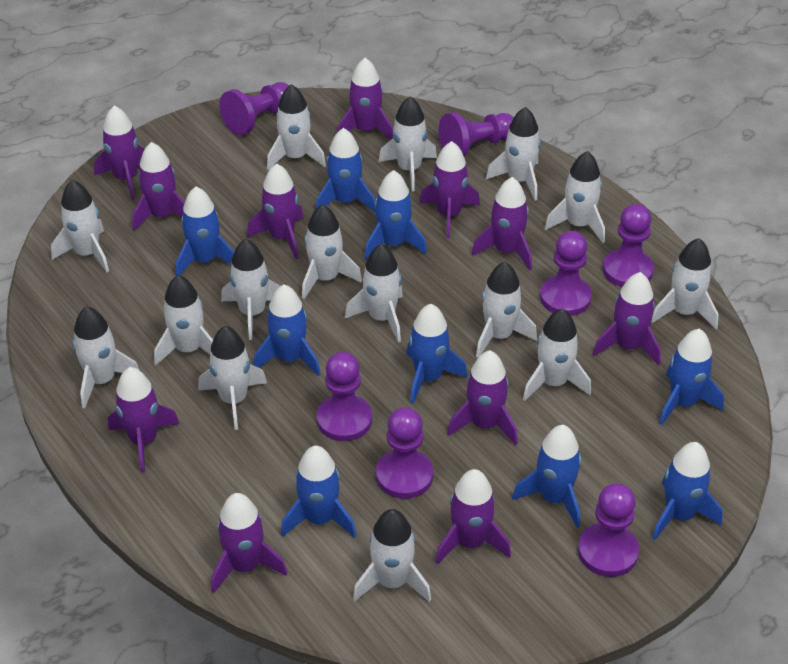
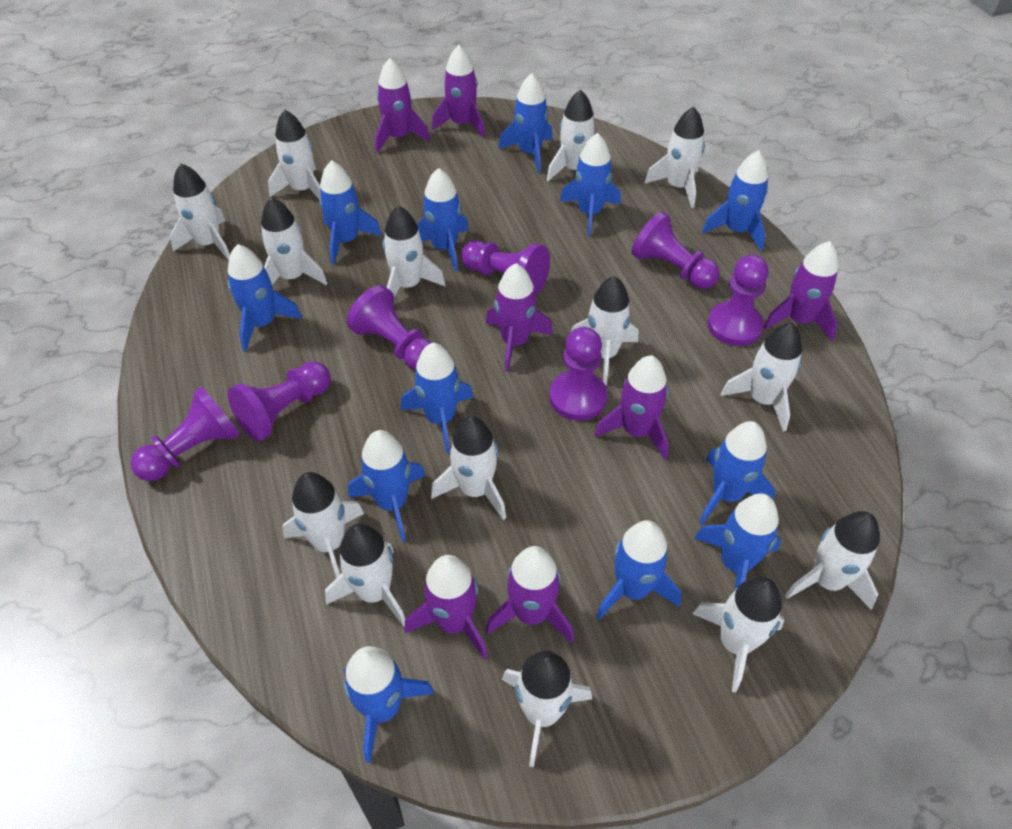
blue rocket: [176,186,234,276] [253,284,321,376] [281,446,356,538] [316,128,376,213] [364,170,427,259] [406,304,468,404] [512,425,581,528] [652,442,723,540] [659,329,724,425] = 9 -> [228,244,302,351] [319,160,382,264] [344,646,434,763] [348,430,425,542] [401,343,473,453] [417,168,469,272] [498,73,553,173] [560,133,621,236] [596,520,681,620] [694,493,781,590] [699,421,775,524] [702,150,768,251] = 12
purple rocket: [94,106,144,200] [108,367,180,472] [132,142,185,231] [211,493,287,593] [247,164,304,259] [337,58,393,140] [419,141,480,238] [435,469,511,564] [447,350,518,445] [472,177,532,270] [593,272,661,366] = 11 -> [375,58,430,153] [404,555,488,660] [432,45,485,138] [486,263,553,372] [486,546,574,643] [594,355,669,460] [764,241,838,341] = 7
white rocket: [51,180,109,272] [73,306,139,408] [154,275,213,366] [198,326,267,430] [221,239,280,340] [267,84,326,170] [302,204,362,299] [345,244,403,342] [353,509,431,602] [379,96,437,191] [476,262,537,358] [486,107,541,201] [523,309,591,401] [544,151,605,243] [651,238,718,329] = 15 -> [170,164,230,260] [261,197,327,285] [268,110,321,199] [282,472,364,578] [325,523,405,627] [383,205,446,297] [431,416,506,520] [502,651,592,767] [547,89,594,181] [571,276,638,385] [644,107,705,208] [692,577,785,693] [721,323,802,432] [785,511,880,610] = 14

